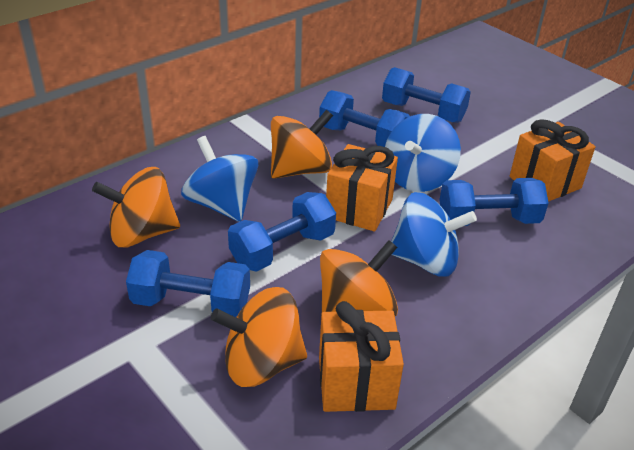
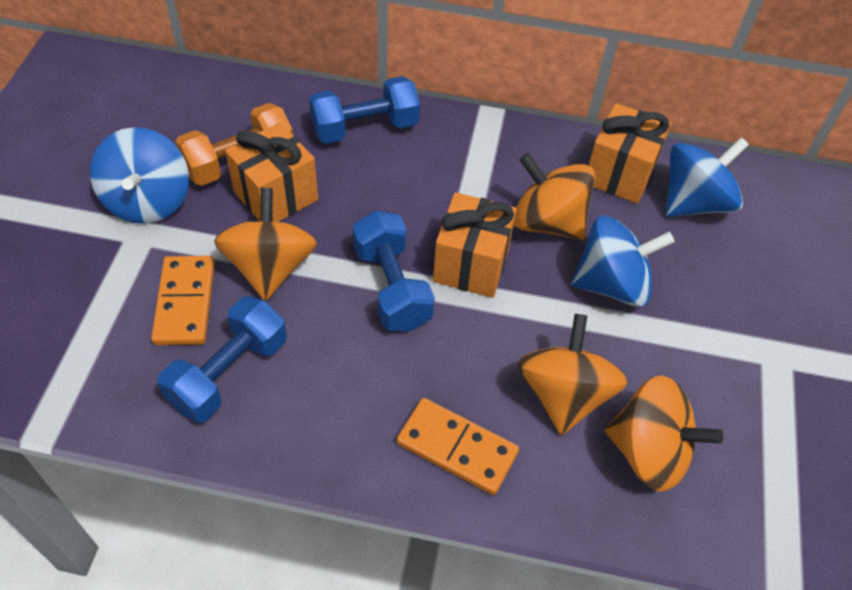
blue dumbbell: [126,250,250,317] [228,192,336,272] [319,90,410,147] [382,67,471,123] [439,178,549,226] = 5 -> [157,297,287,423] [309,76,420,144] [353,210,435,332] = 3
orange domino: none = 0 -> [151,256,215,345] [397,398,519,495] = 2
orange dumbbell: none = 0 -> [175,103,293,186] = 1

